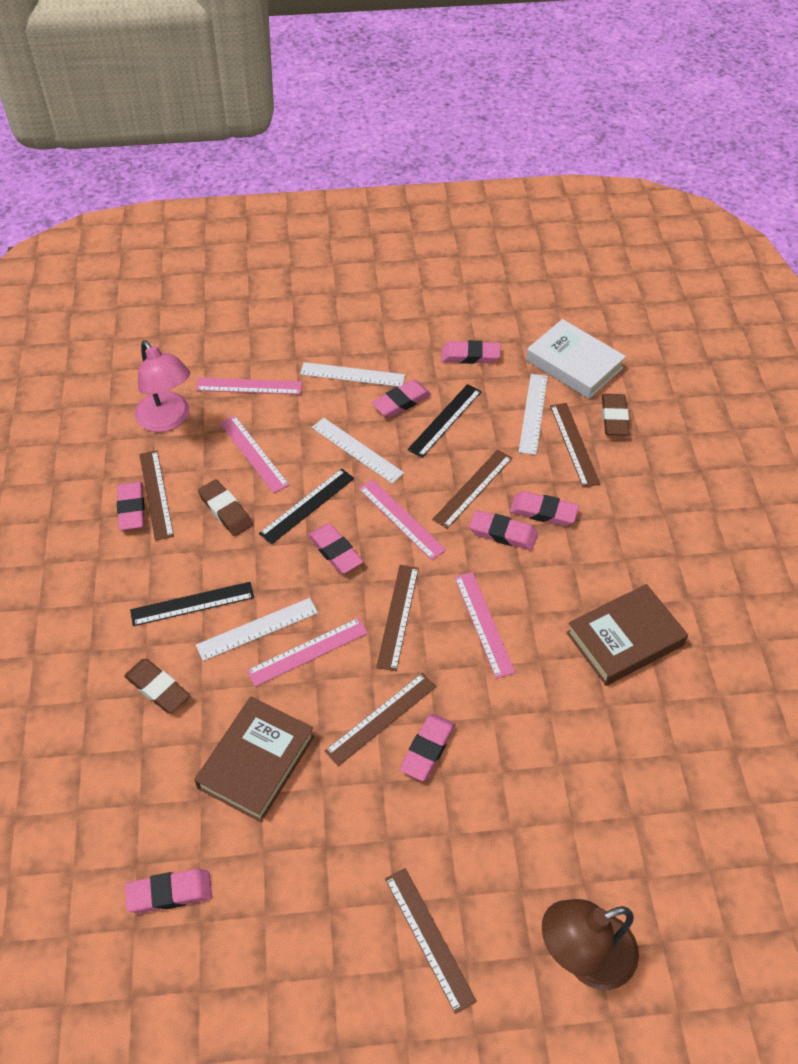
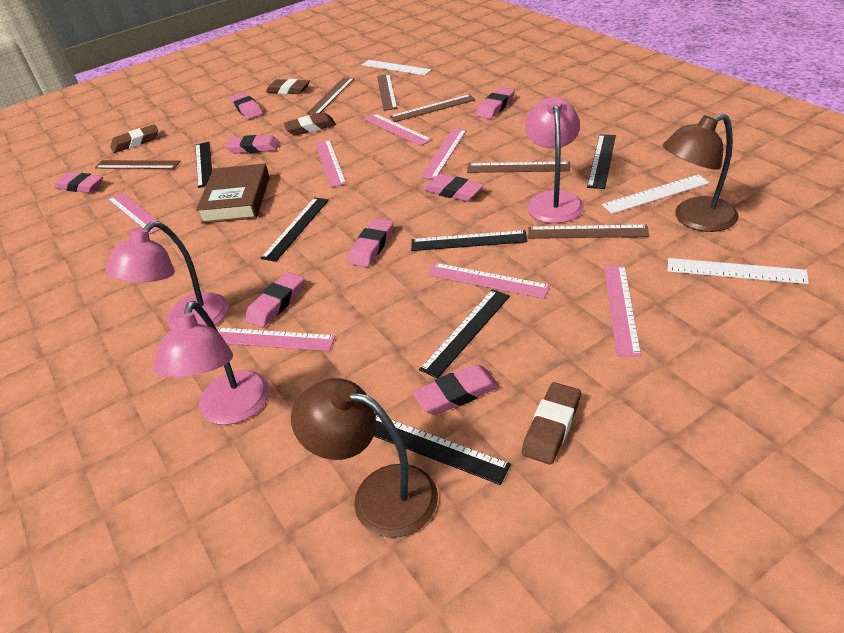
black ruler: [130,582,254,626] [259,468,354,544] [407,384,482,458] = 3 -> [195,142,212,188] [261,197,329,262] [374,413,511,485] [411,230,527,251] [419,289,510,379] [587,134,616,189] = 6
brown book: [194,697,315,822] [566,584,688,686] = 2 -> [196,163,270,224] = 1
brown eraser: [124,659,190,713] [198,479,253,536] [602,394,630,436] = 3 -> [110,124,158,153] [266,79,310,94] [283,113,336,136] [522,382,581,465] = 4
brown lamp: [542,899,639,990] = 1 -> [291,378,438,538] [663,113,739,232] = 2
pink lamp: [135,340,190,432] = 1 -> [105,221,228,330] [154,301,269,425] [525,97,584,223] = 3
pink ruler: [196,378,302,395] [220,415,289,493] [246,618,368,687] [358,479,446,560] [454,572,515,679] = 5 -> [108,192,160,234] [217,327,336,351] [315,139,346,188] [364,114,432,146] [420,129,467,179] [427,263,550,299] [604,266,641,357] = 7
white book: [526,319,626,399] = 1 -> none = 0
white ruler: [196,598,318,661] [300,362,405,387] [312,418,404,484] [519,374,548,455] = 4 -> [362,60,432,75] [602,174,710,214] [667,258,809,284] = 3

